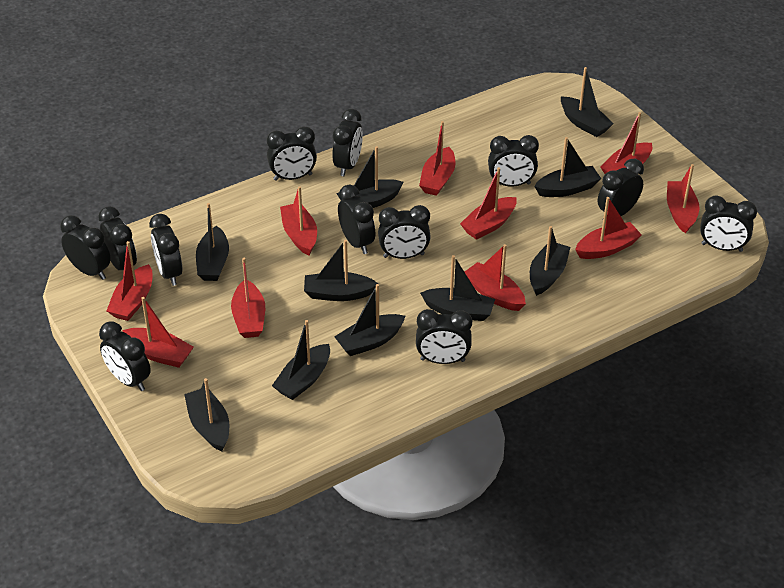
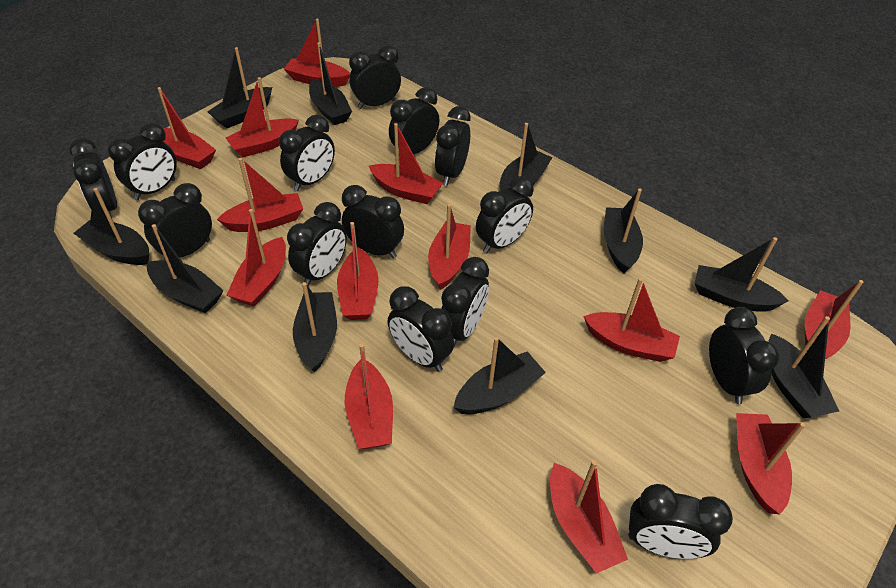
black clock: [60,215,111,280] [98,206,137,270] [99,322,151,391] [149,214,182,286] [267,126,317,181] [332,109,363,176] [338,185,375,254] [378,205,431,259] [416,309,472,364] [488,135,539,187] [598,159,644,216] [700,195,757,252] = 12 -> [69,138,117,218] [108,123,177,200] [138,183,212,261] [279,115,335,191] [287,202,347,287] [342,185,404,259] [349,45,401,109] [388,286,454,372] [389,87,440,154] [435,106,471,186] [441,257,489,347] [476,176,534,253] [628,484,733,559] [709,307,779,404] = 14
red boat: [107,241,153,321] [122,297,194,368] [231,258,265,338] [280,186,317,256] [419,121,455,196] [460,167,517,240] [465,244,526,311] [575,197,642,259] [600,112,652,174] [667,164,699,233] = 10 -> [157,87,216,169] [217,158,303,232] [226,77,299,157] [226,209,286,307] [284,19,350,87] [337,222,379,320] [345,344,393,449] [369,123,443,204] [428,204,471,290] [550,460,628,574] [583,278,680,362] [736,413,806,514] [804,280,863,359] = 13

